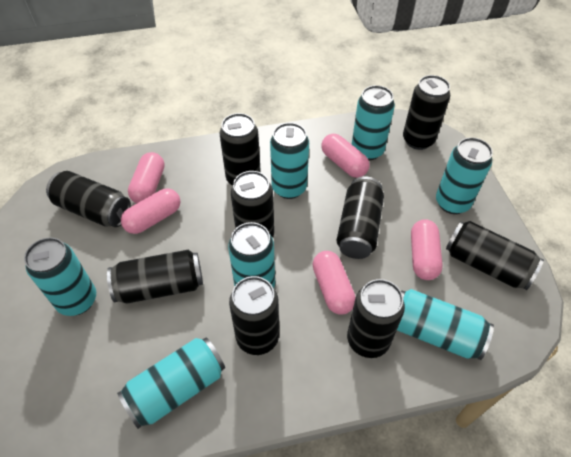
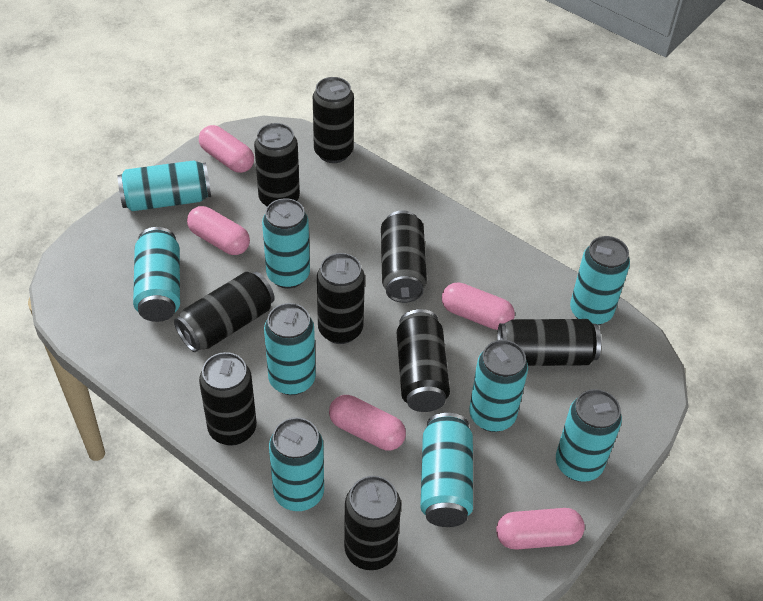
turquoise can: [24,237,96,316] [117,337,225,429] [228,222,275,288] [270,123,309,199] [352,85,395,160] [397,289,494,360] [436,137,493,214] = 7 -> [117,160,211,211] [133,227,180,322] [262,198,310,288] [264,303,316,395] [269,417,324,511] [420,413,473,527] [469,340,528,432] [556,389,622,482] [570,236,630,325] = 9

